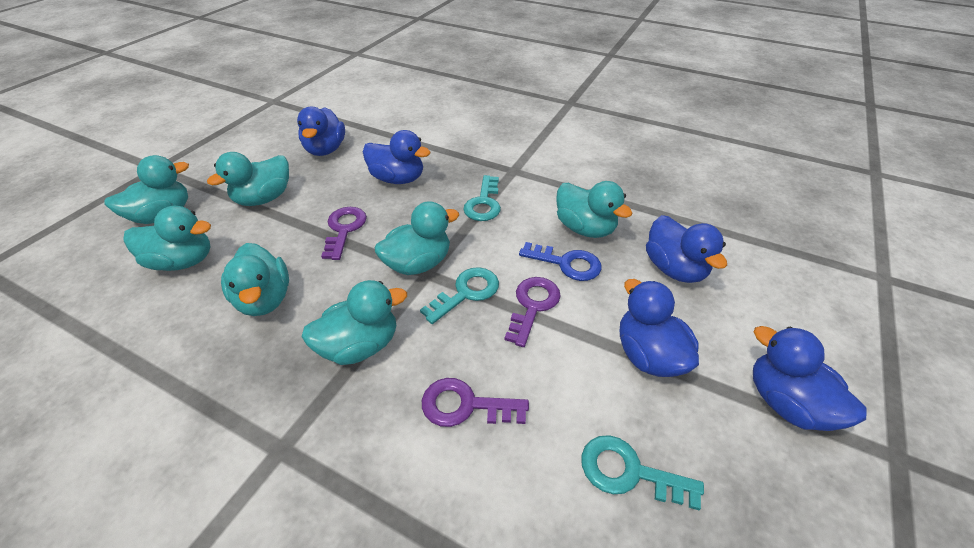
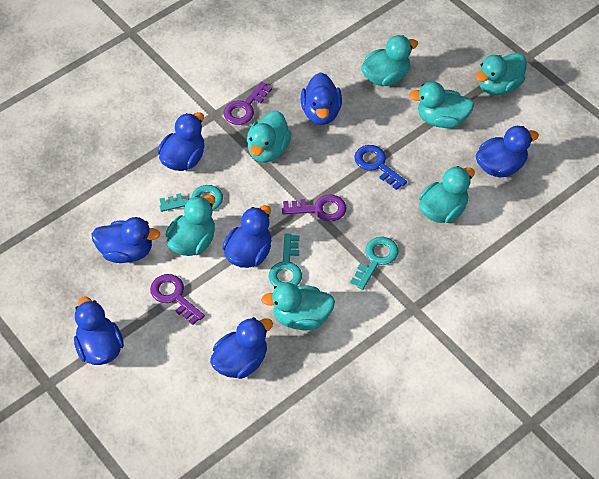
blue duck: [297,107,345,156] [363,130,431,184] [620,279,699,377] [646,215,727,283] [753,326,867,431] = 5 -> [74,296,124,365] [92,217,160,263] [158,112,204,171] [210,317,273,379] [222,205,271,268] [301,72,342,125] [476,126,539,177] = 7

